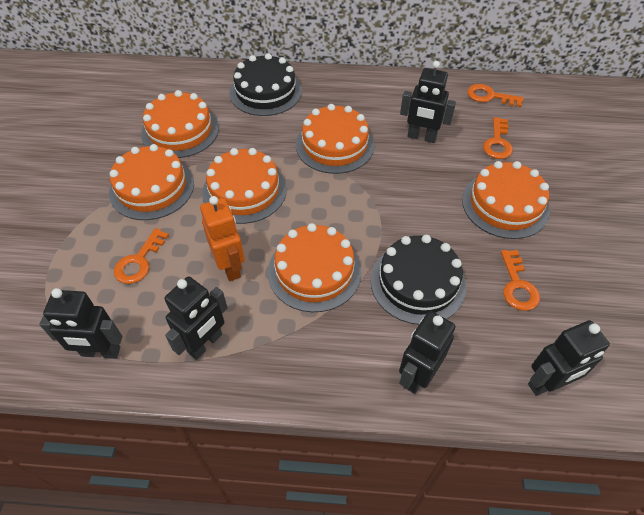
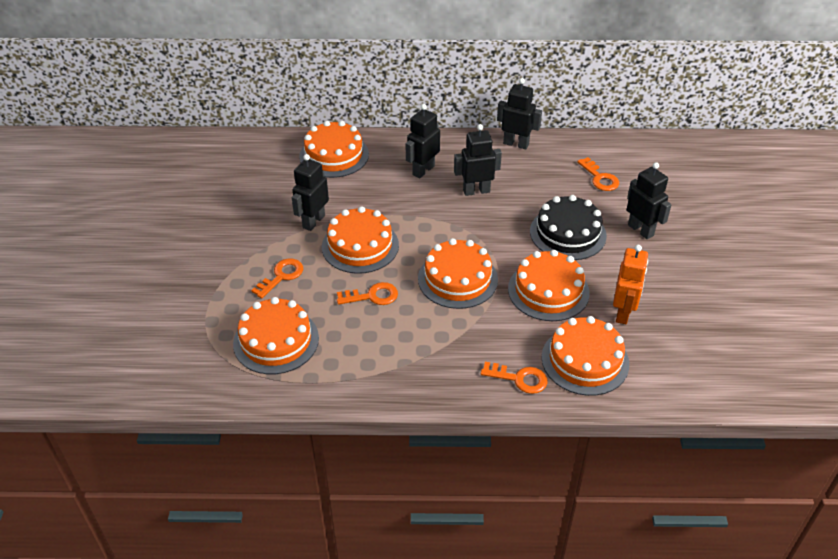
black cake: [229,53,302,116] [371,235,466,325] = 2 -> [530,195,607,260] = 1

